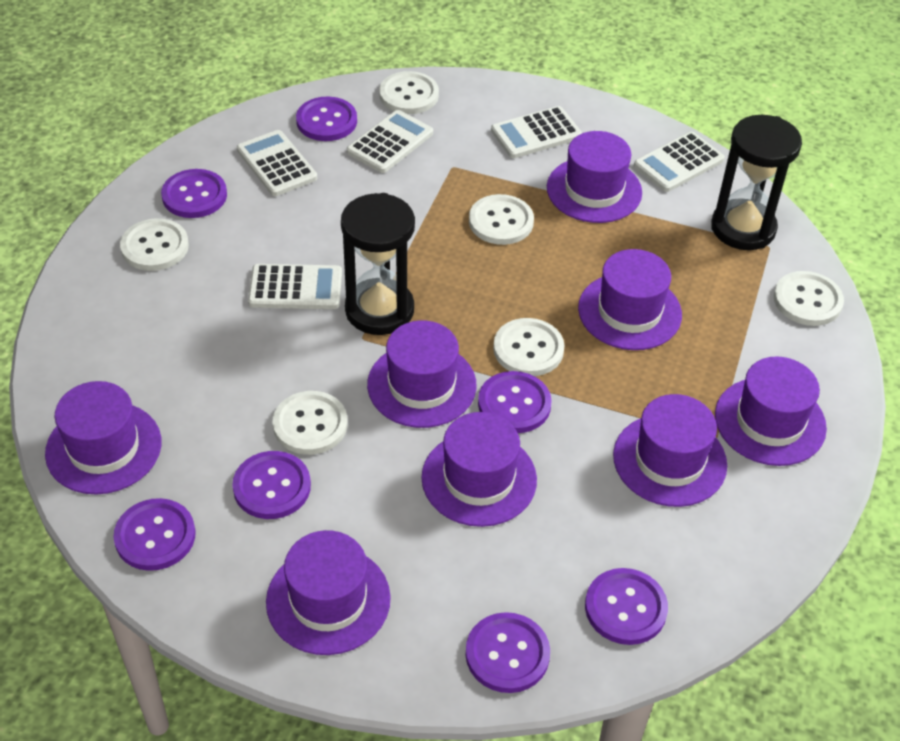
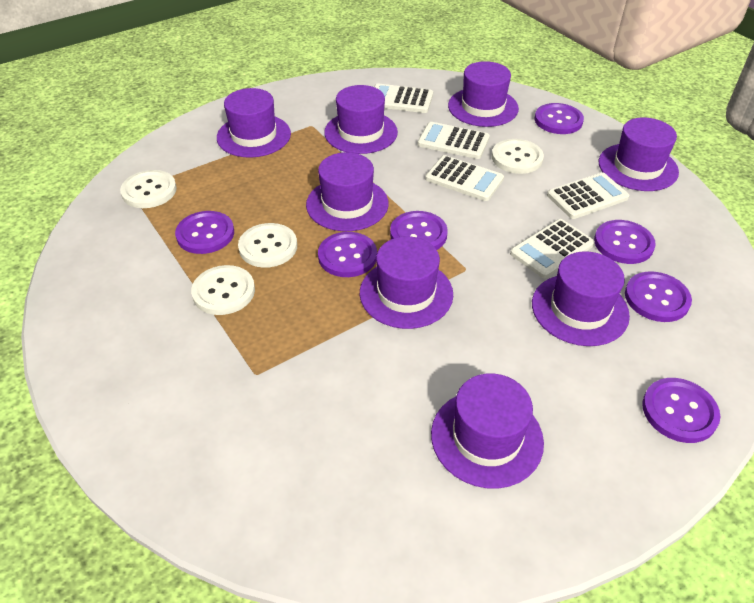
black hourglass: [341,193,415,335] [711,115,802,250] = 2 -> none = 0
white button: [120,218,189,271] [273,391,348,455] [379,71,439,114] [469,194,534,245] [493,318,565,376] [774,271,844,326] = 6 -> [120,170,177,208] [191,265,255,315] [238,223,297,268] [492,139,544,174] = 4

